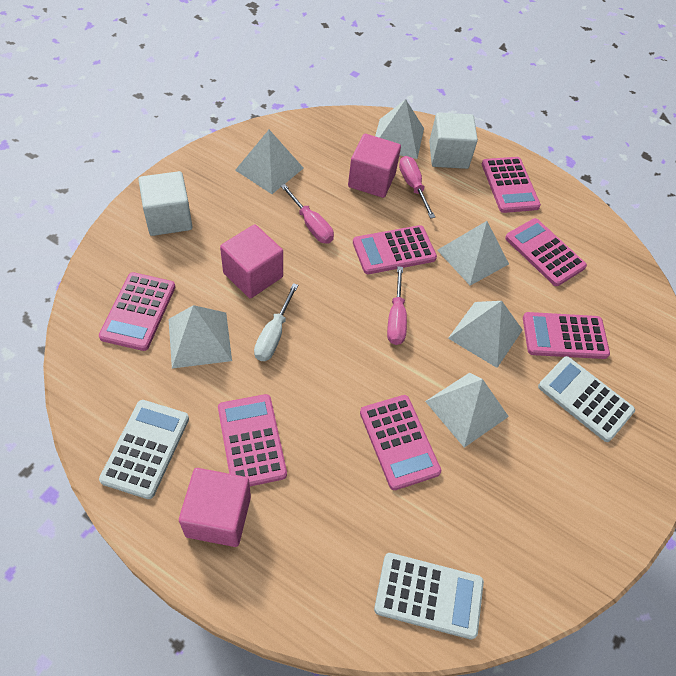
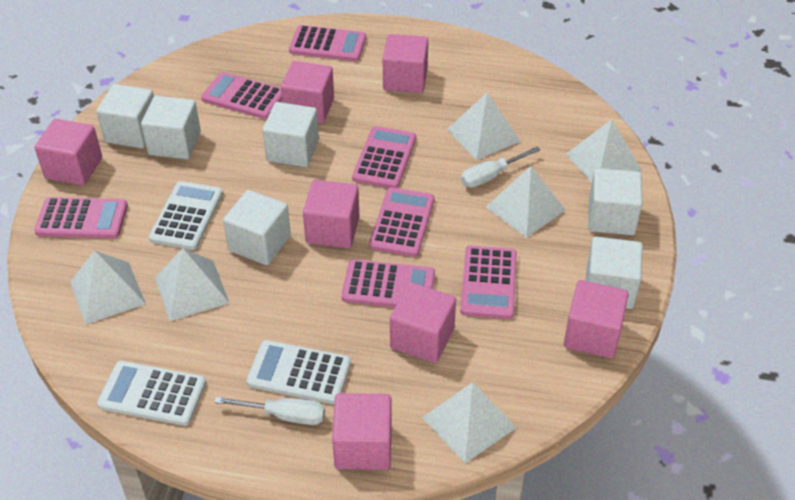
pink cube: [179,468,251,547] [220,224,283,298] [348,134,401,198] = 3 -> [34,119,102,186] [281,61,334,124] [303,180,360,248] [332,393,392,470] [383,34,428,93] [390,282,456,363] [564,280,629,358] = 7
pink screwdriver: [281,184,334,244] [387,266,407,345] [399,156,435,219] = 3 -> none = 0
white cube: [138,171,192,236] [429,112,478,169] = 2 -> [96,84,154,148] [141,96,201,159] [223,190,291,265] [263,102,319,167] [586,236,643,309] [588,168,642,235] = 6
white screwdriver: [254,283,298,361] = 1 -> [214,397,325,425] [461,147,540,188] = 2

